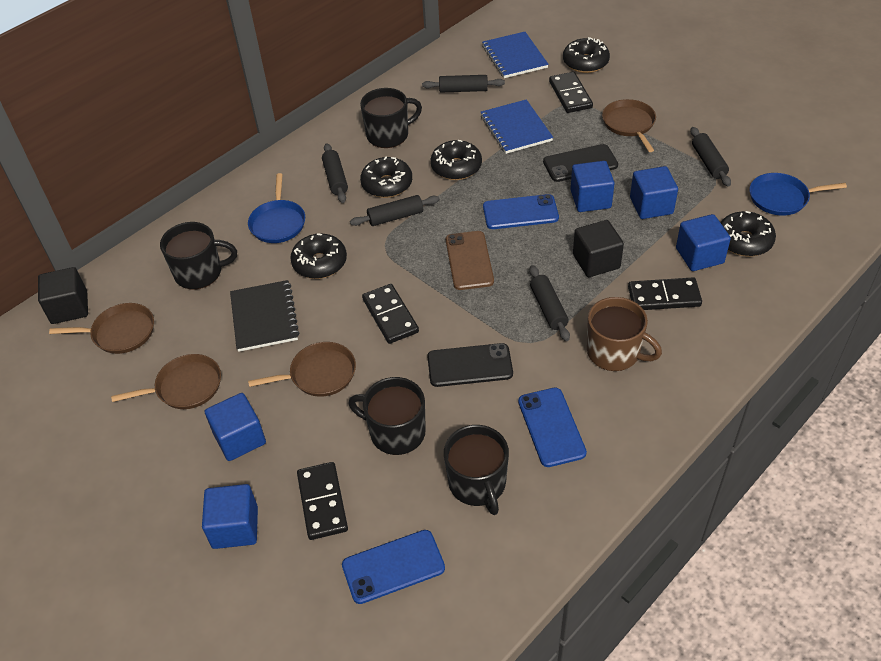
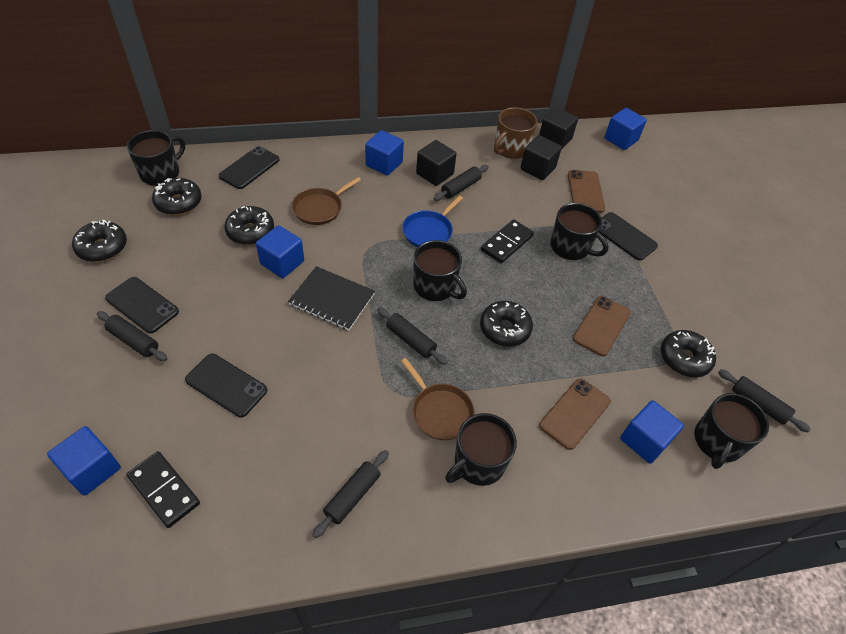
black cube: [38,267,88,324] [573,220,624,277] = 2 -> [416,140,457,186] [520,135,562,180] [539,107,578,148] = 3
black domino: [297,462,348,540] [362,284,419,344] [549,72,593,113] [628,277,702,310] = 4 -> [126,451,200,528] [481,219,534,263] = 2
black mug: [160,222,237,290] [348,377,426,455] [360,88,422,148] [444,425,509,515] = 4 -> [127,130,185,186] [414,240,467,301] [445,413,517,486] [551,203,608,260] [694,393,769,469] = 5
black phone: [427,343,513,387] [543,144,618,182] = 2 -> [105,277,179,333] [185,354,267,417] [219,146,280,189] [599,212,658,261] = 4
blue notebook: [481,99,553,154] [482,32,549,78] = 2 -> none = 0
blue pan: [248,173,305,243] [750,173,847,216] = 2 -> [402,195,463,247] = 1
blue phone: [342,530,445,604] [483,194,559,229] [518,388,587,467] = 3 -> none = 0
brown pan: [49,303,154,354] [111,354,221,409] [248,342,356,397] [602,99,656,152] = 4 -> [292,177,361,225] [401,358,475,440] = 2
brown phone: [446,231,494,290] = 1 -> [539,378,611,450] [568,170,605,213] [573,296,631,356] = 3

